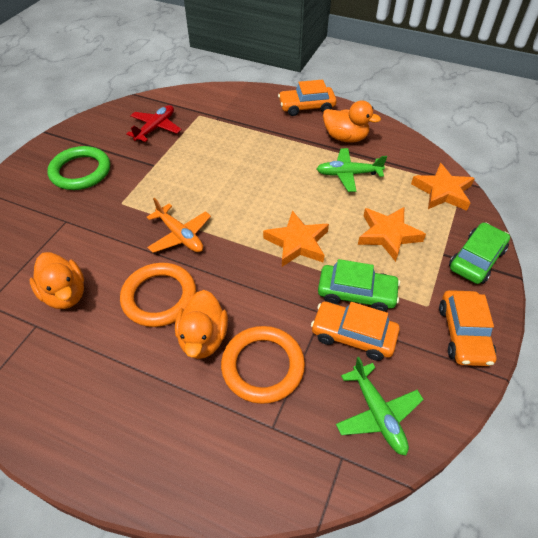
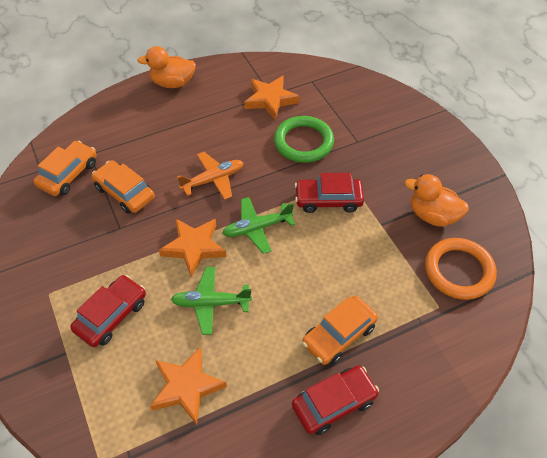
green car: [318,259,400,312] [449,222,510,284] = 2 -> none = 0
orange duck: [30,252,84,309] [175,290,228,359] [323,101,381,143] = 3 -> [138,46,196,88] [405,174,469,227] = 2
orange ring: [120,263,196,327] [221,326,305,404] = 2 -> [425,238,497,300] = 1
red car: none = 0 -> [70,275,146,347] [292,365,379,435] [295,173,364,213] = 3
red plane: [126,105,182,142] = 1 -> none = 0

